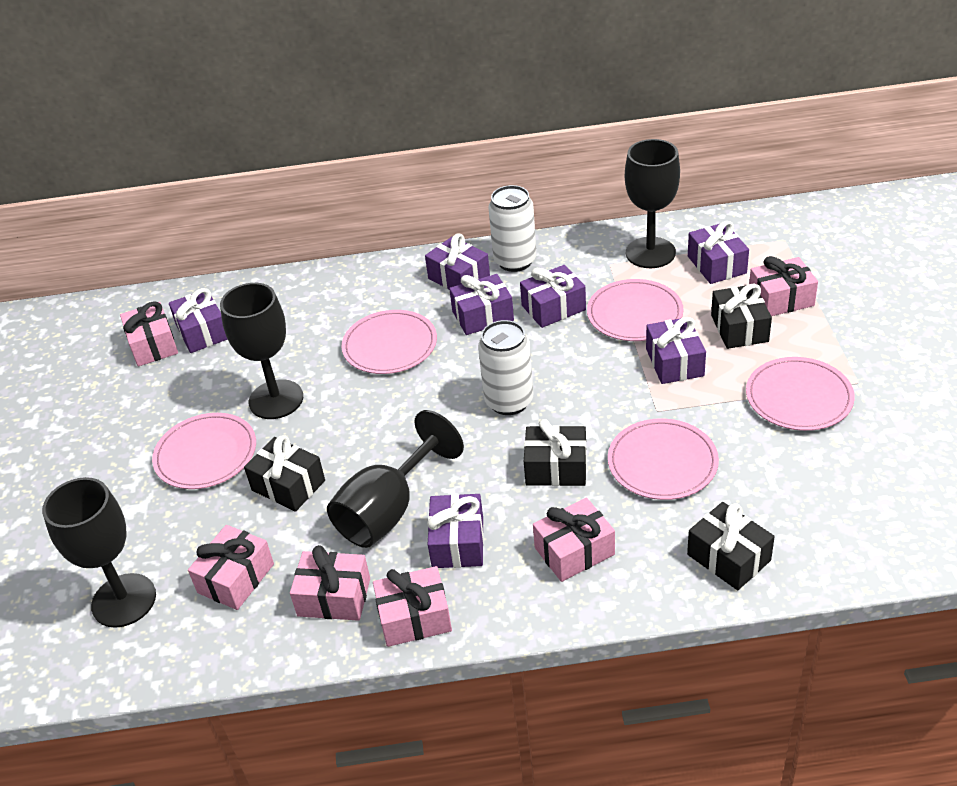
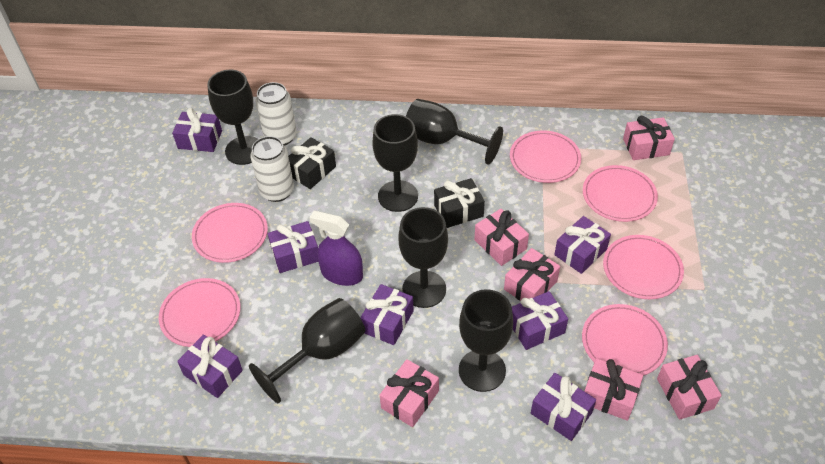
black gift: [244,435,325,512] [524,419,587,486] [687,502,775,590] [711,284,772,349] = 4 -> [288,137,336,189] [434,178,485,228] = 2
black goblet: [42,477,156,628] [220,283,303,419] [327,410,464,548] [625,139,680,268] = 4 -> [207,70,258,165] [249,298,365,404] [372,114,418,212] [398,207,448,308] [406,99,503,165] [459,289,513,392] = 6
pink plate: [152,413,256,489] [342,310,437,374] [587,279,684,341] [608,418,719,500] [746,357,855,431] = 5 -> [159,278,241,347] [192,203,268,263] [510,130,581,183] [582,304,668,376] [583,165,658,222] [603,235,684,299] = 6
purple spray bottle: none = 0 -> [309,211,363,286] = 1

